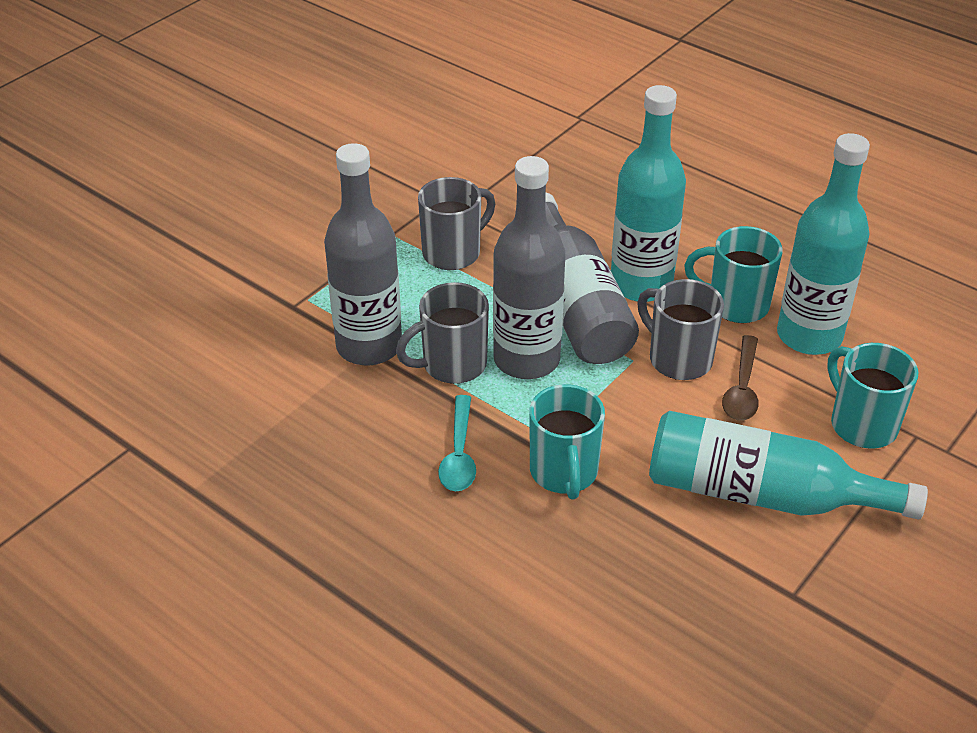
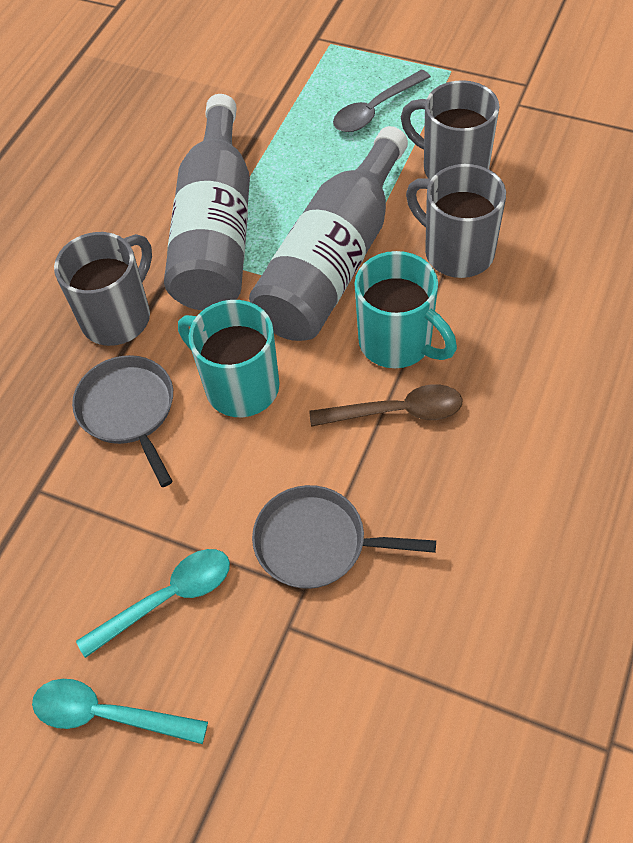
grey bottle: [324,143,402,366] [493,156,566,379] [545,193,639,364] = 3 -> [164,94,250,310] [249,126,408,341] = 2
grey pan: none = 0 -> [72,355,173,487] [252,485,436,589] = 2
grey spoon: none = 0 -> [333,69,431,132] = 1
turquoise bottle: [611,85,686,302] [649,411,928,520] [777,133,870,355] = 3 -> none = 0
turquoise mug: [529,384,605,500] [684,226,783,323] [827,343,918,449] = 3 -> [178,300,279,417] [354,251,457,368] = 2
turquoise spoon: [438,395,476,491] = 1 -> [32,679,208,744] [76,549,230,658] = 2

